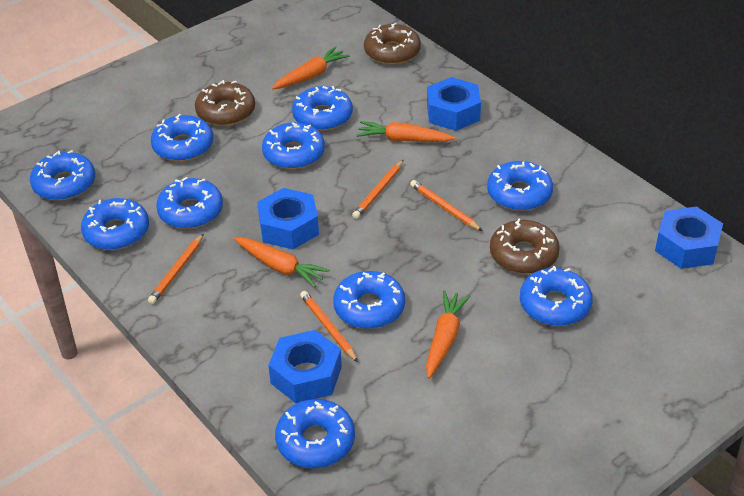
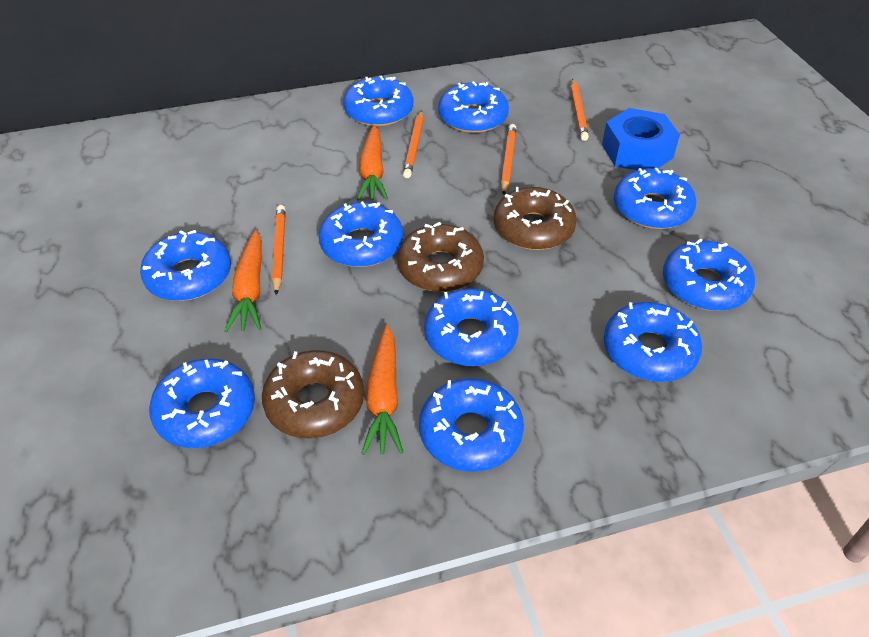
blue nut: [257,188,319,249] [268,330,342,403] [427,77,481,131] [655,207,723,269] = 4 -> [602,108,680,170] = 1
orange carrot: [234,238,330,287] [272,46,350,89] [357,121,455,142] [426,290,470,378] = 4 -> [225,230,262,332] [357,125,388,201] [361,325,403,455] = 3

